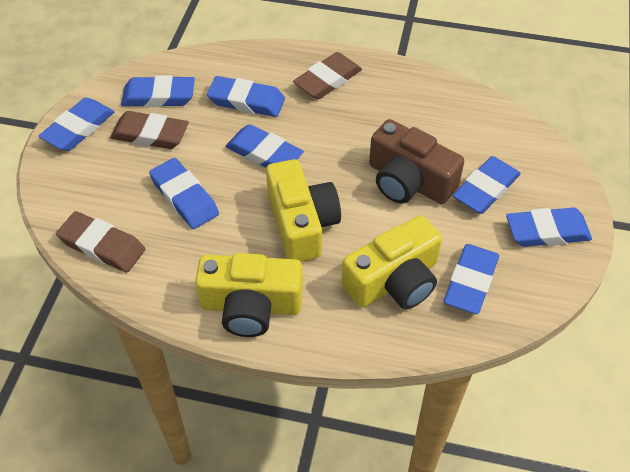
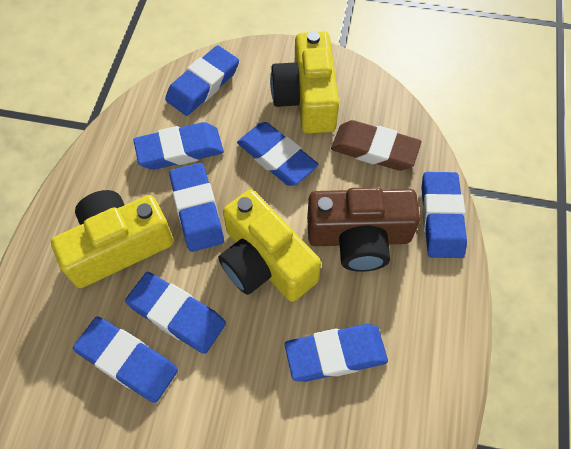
brown eraser: [56,211,145,273] [110,111,189,149] [293,52,362,99] = 3 -> [331,120,421,171] = 1

